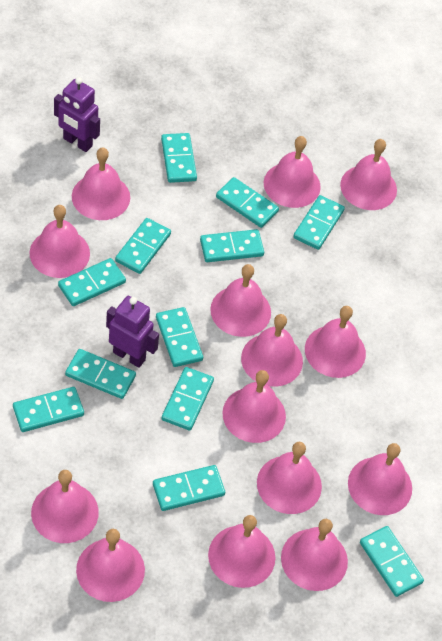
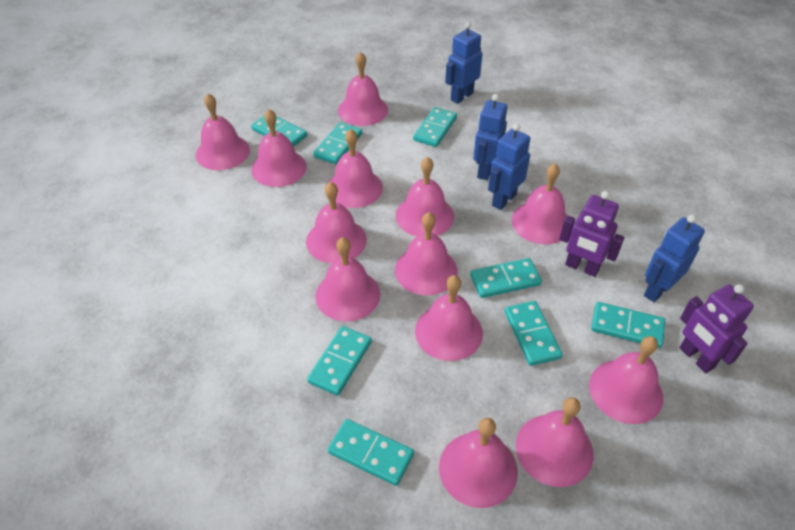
blue robot: none = 0 -> [445,22,482,104] [473,94,507,180] [488,123,530,210] [644,215,705,302] = 4
pink bell: [29,205,90,278] [31,470,99,543] [72,147,130,220] [76,529,145,602] [208,515,275,588] [210,264,271,337] [222,370,286,443] [241,314,303,387] [257,442,322,514] [264,136,321,208] [281,519,348,591] [305,306,366,378] [340,139,397,210] [348,443,412,515] = 14 -> [196,93,250,170] [251,109,307,187] [306,182,367,264] [315,237,380,322] [328,129,383,208] [338,52,388,126] [395,212,458,295] [396,157,454,236] [415,275,483,361] [439,418,518,508] [512,164,567,244] [516,397,594,487] [589,336,663,424] = 13
turquoise domino: [13,387,84,432] [58,258,126,306] [65,349,136,399] [115,218,171,274] [153,465,225,511] [156,307,203,367] [161,133,197,183] [161,367,214,430] [200,229,264,262] [216,177,279,228] [293,195,345,250] [360,526,424,597] = 12 -> [251,116,307,147] [307,326,372,396] [313,122,362,164] [328,419,414,486] [413,107,457,147] [470,258,542,298] [505,301,563,366] [591,302,665,348] = 8

